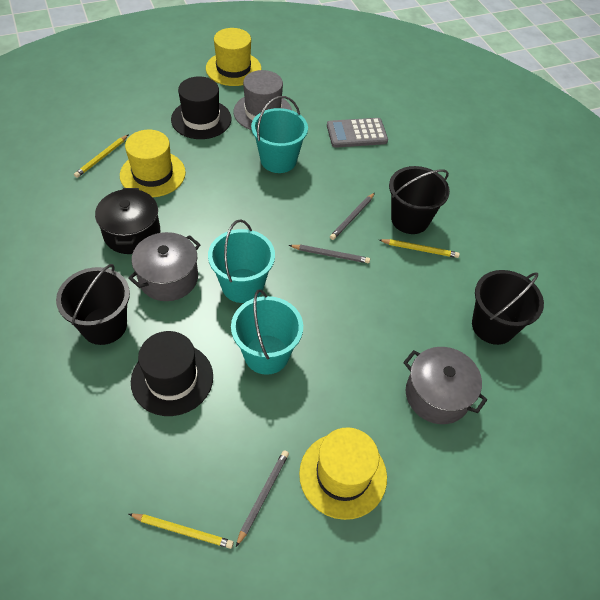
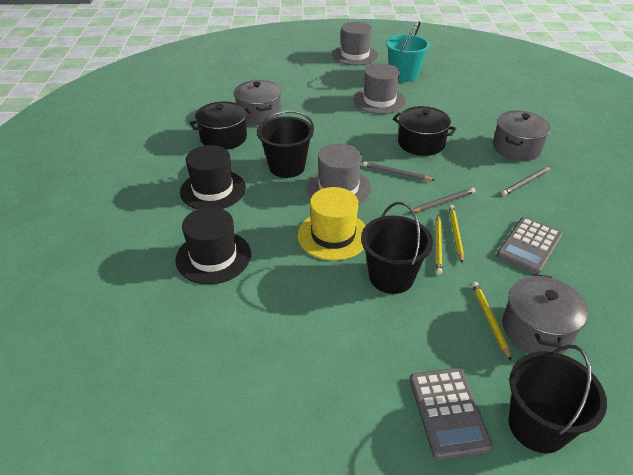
black pot: [95,188,160,254] = 1 -> [190,102,252,150] [393,106,456,156] = 2
grey calculator: [327,118,388,148] = 1 -> [409,368,493,460] [497,217,563,274] = 2
grey hat: [233,70,292,130] = 1 -> [306,144,371,205] [332,22,378,65] [353,63,406,114] = 3
grey pot: [128,232,201,301] [403,347,487,424] = 2 -> [234,80,281,125] [493,110,551,161] [502,274,588,354] = 3
turquoise bucket: [208,219,275,303] [231,289,303,375] [251,96,308,173] = 3 -> [386,21,430,82] = 1
yellow hat: [120,129,186,197] [206,28,261,86] [299,427,387,520] = 3 -> [297,187,366,260] = 1

